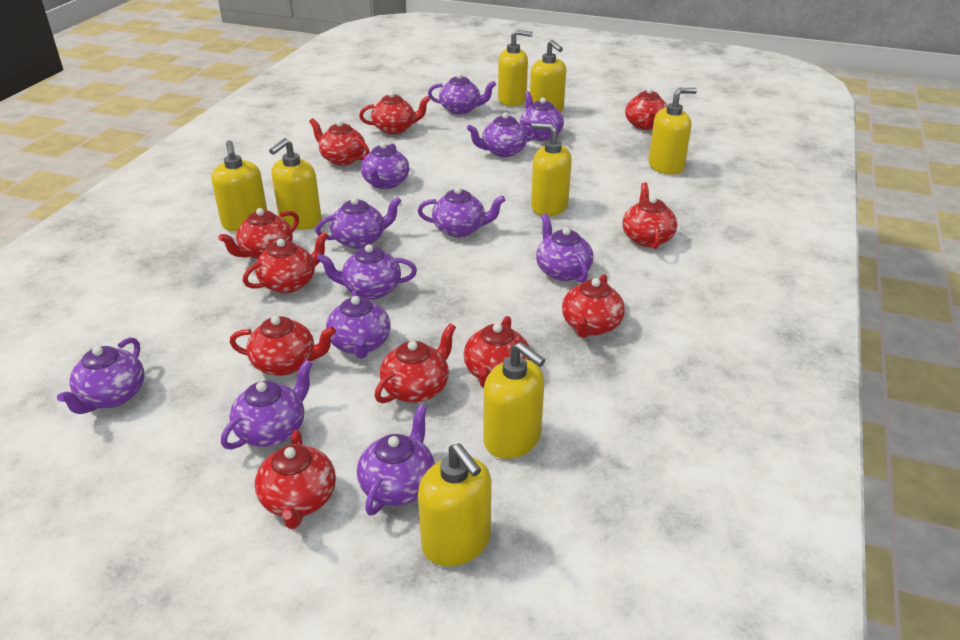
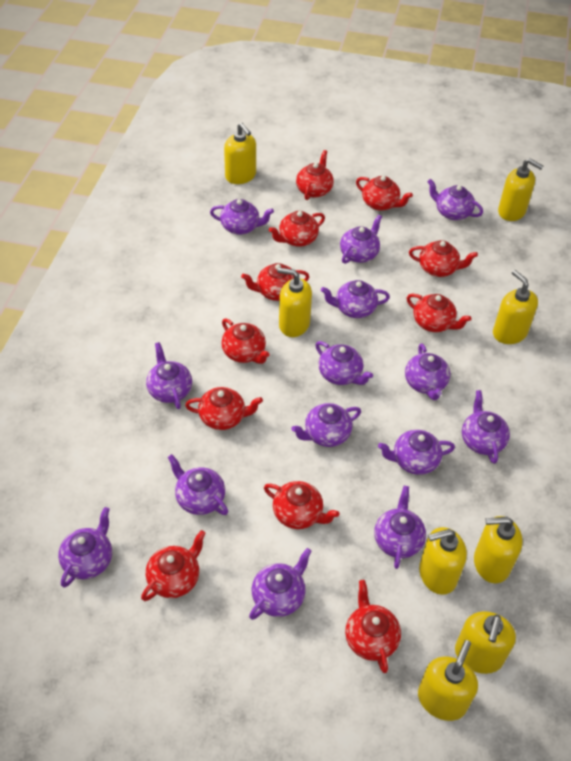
purple teapot: [57,337,144,414] [221,360,313,450] [316,197,402,249] [317,244,417,299] [326,290,391,359] [357,404,435,515] [361,142,409,189] [418,187,505,237] [428,73,496,114] [467,113,538,157] [520,91,564,141] [536,214,594,283] = 12 -> [58,507,112,588] [146,342,192,409] [168,454,228,515] [210,199,274,235] [249,548,312,620] [291,403,361,447] [315,341,373,385] [321,280,390,318] [340,215,382,264] [374,486,426,569] [378,430,455,475] [405,343,451,400] [427,179,483,220] [462,390,510,464] = 14

